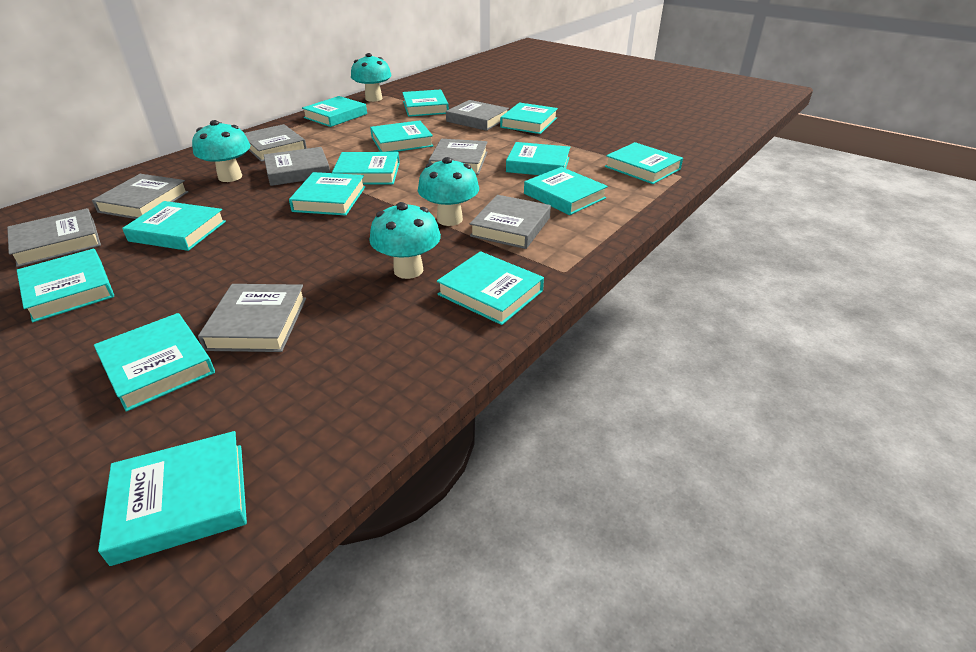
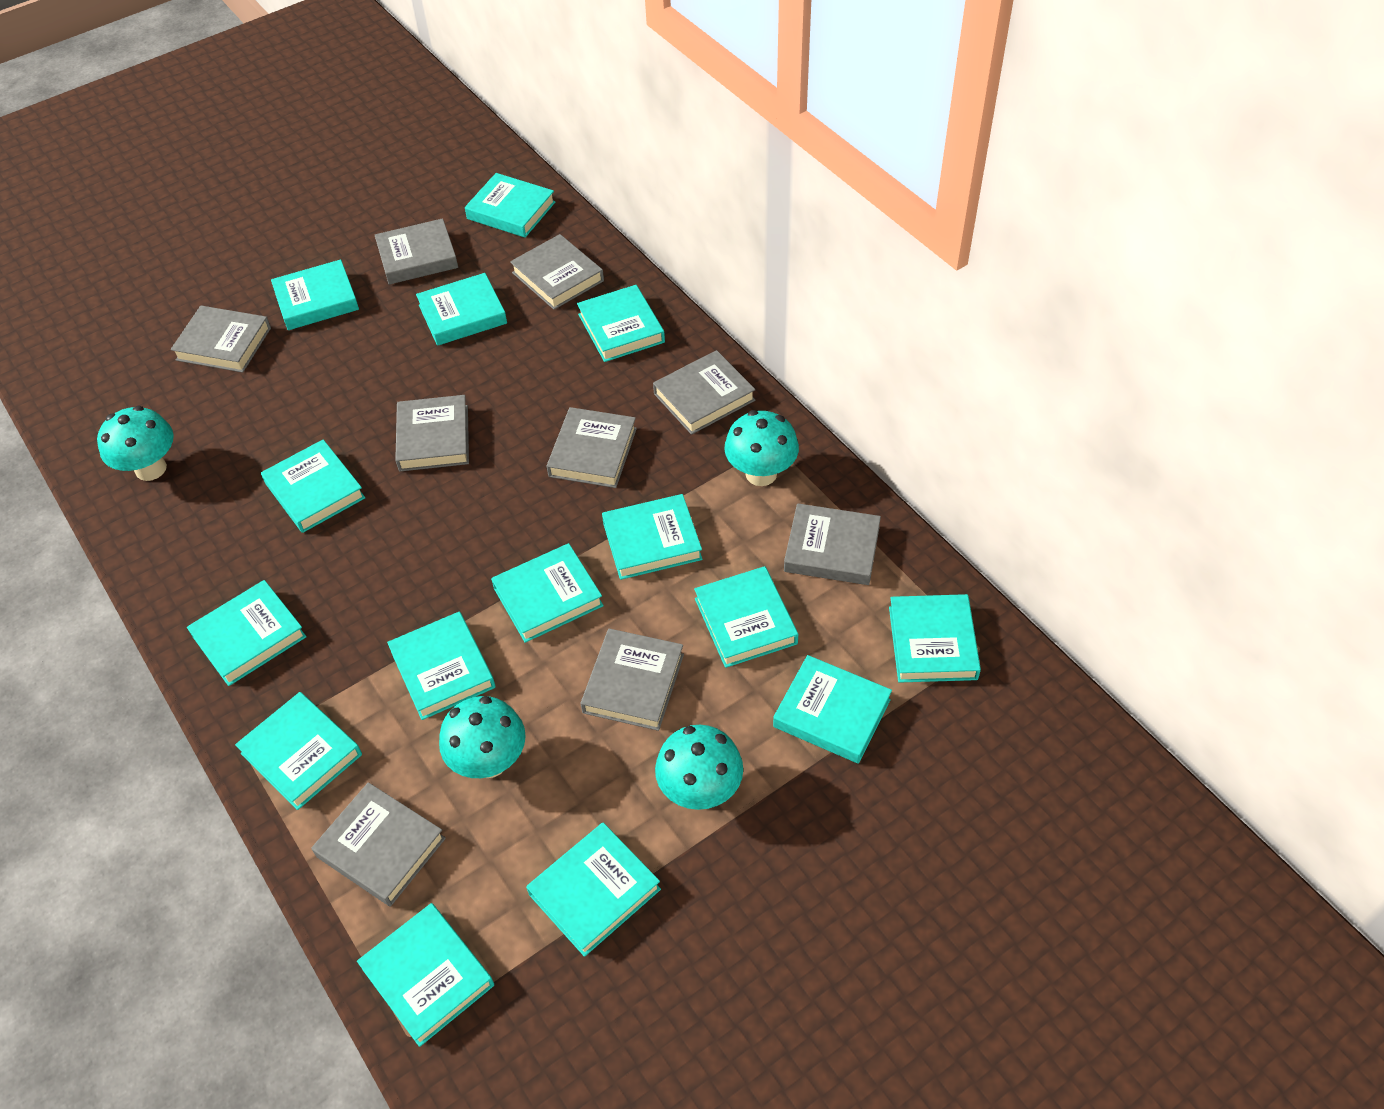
grey book: [7,208,101,267] [92,174,188,219] [198,284,306,352] [244,124,307,162] [264,147,330,186] [428,139,487,175] [446,100,509,131] [470,195,551,249] = 8 -> [171,306,271,373] [312,782,446,907] [375,218,458,285] [395,395,469,472] [510,234,604,310] [547,407,637,488] [581,628,684,731] [653,350,755,435] [784,503,881,585] = 9
turquoise book: [17,249,114,322] [94,313,215,412] [98,431,247,566] [122,201,226,251] [289,172,366,216] [302,96,367,127] [332,152,400,184] [370,120,433,152] [402,89,449,117] [437,251,544,325] [500,102,558,134] [506,142,570,175] [524,167,608,215] [605,142,683,184] = 14 -> [187,580,307,686] [235,692,362,810] [261,439,365,533] [271,259,359,330] [357,903,494,1047] [387,612,495,720] [416,273,507,346] [465,173,555,238] [491,543,604,643] [526,823,661,957] [577,285,665,362] [602,494,703,580] [694,566,798,668] [773,655,892,764] [889,594,981,683] = 15

